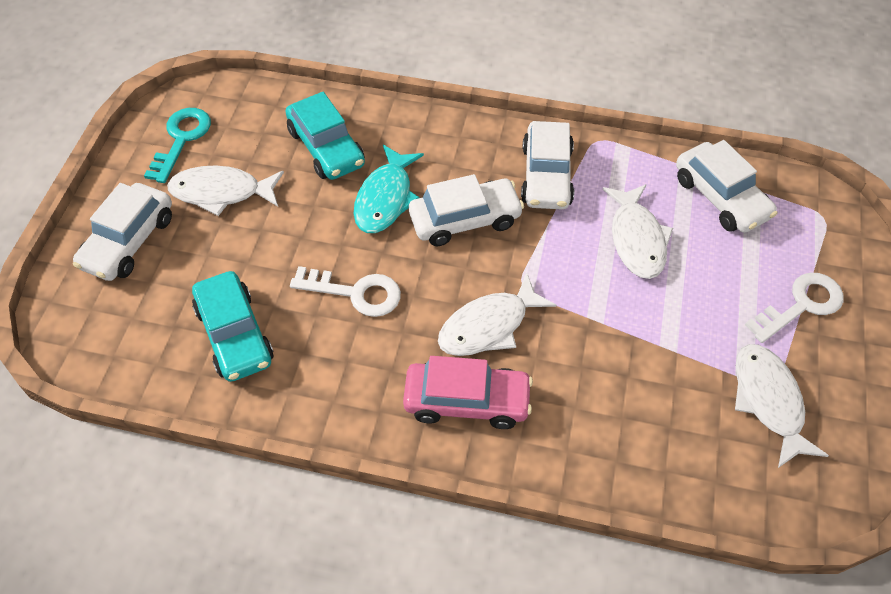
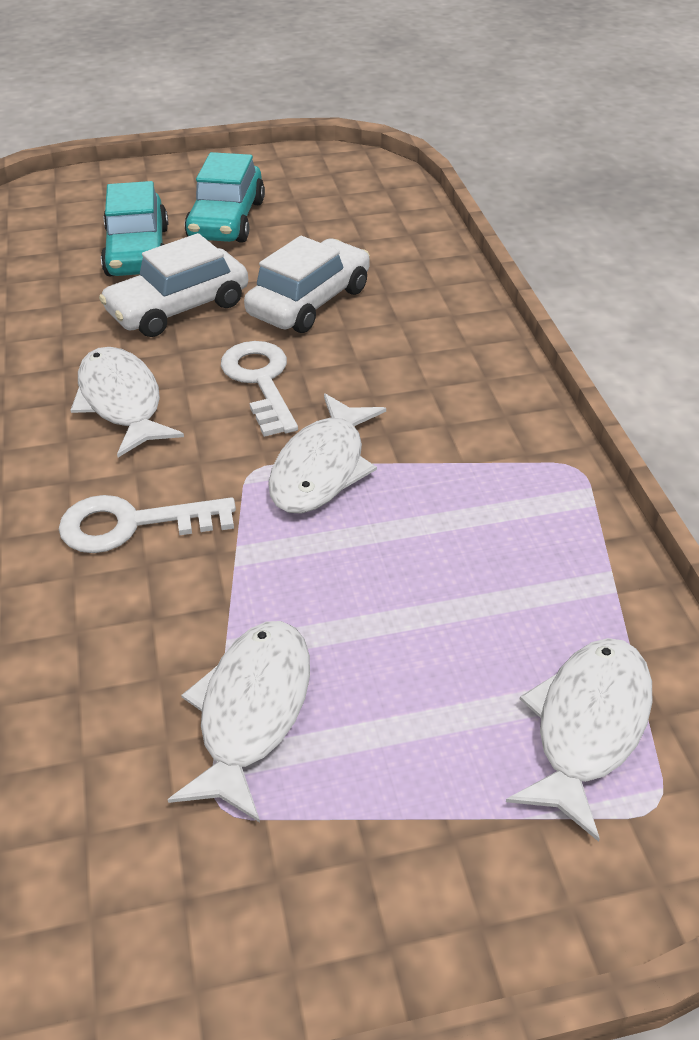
pink car: [403,356,533,429] = 1 -> none = 0
turquoise fish: [354,145,424,233] = 1 -> none = 0
turquoise key: [144,108,211,183] = 1 -> none = 0
white car: [73,183,172,281] [409,174,524,246] [521,121,574,209] [676,140,777,233] = 4 -> [99,233,248,337] [244,236,370,333] = 2

